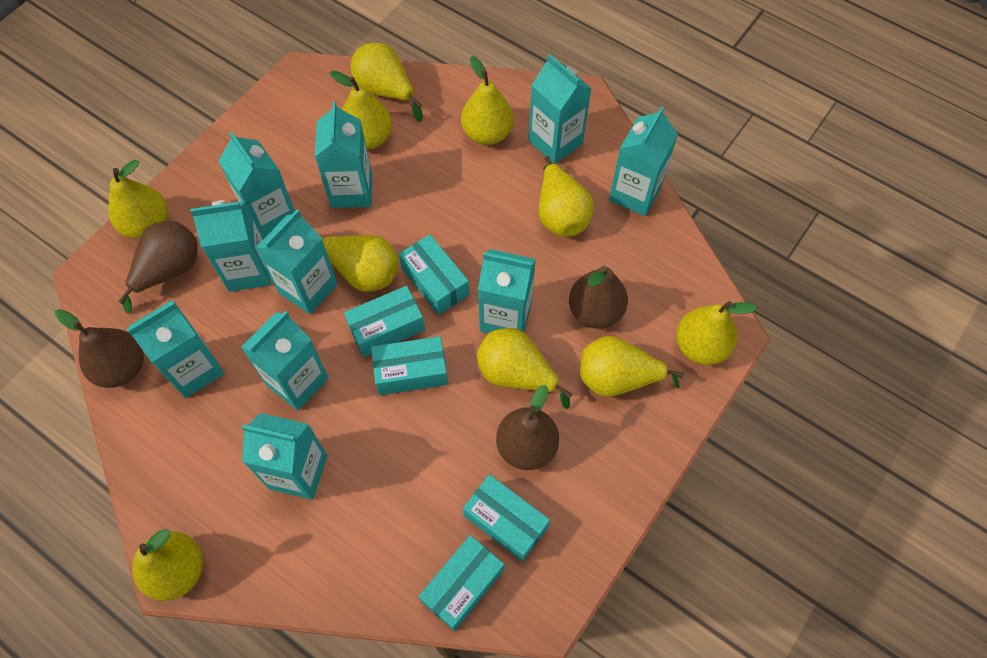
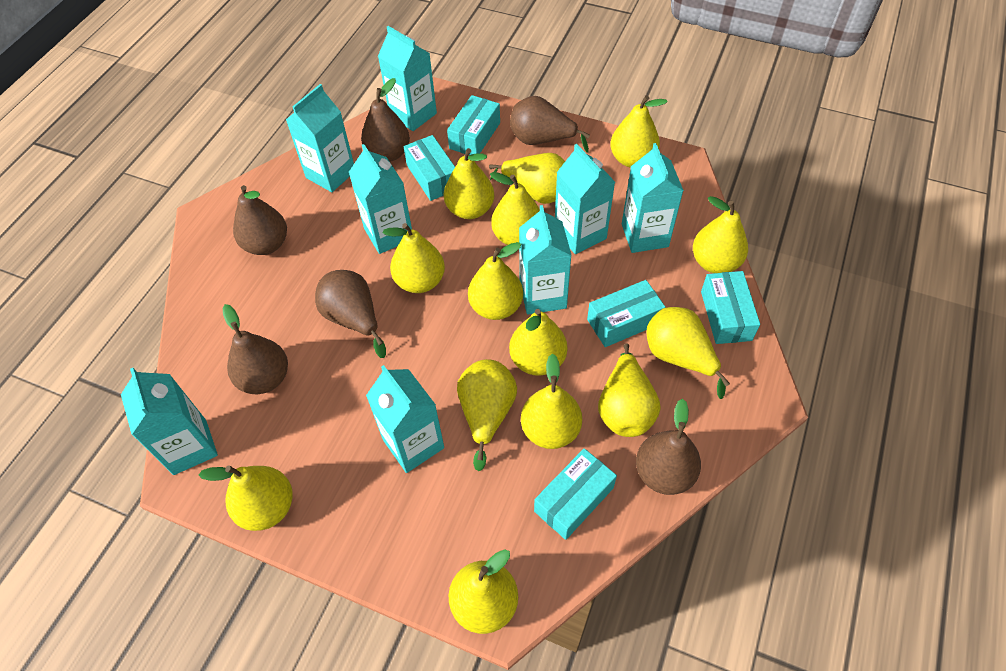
brown pear: [55,309,144,388] [118,221,198,313] [496,385,559,470] [569,266,628,329] = 4 -> [222,304,288,394] [233,185,287,255] [315,270,386,358] [361,78,410,162] [510,96,590,153] [636,398,701,495] = 6
turquoise carton: [127,300,225,398] [190,200,271,292] [218,132,295,239] [241,311,329,411] [242,413,327,500] [256,209,337,315] [315,102,372,208] [478,249,536,334] [529,54,592,164] [609,107,678,216] = 10 -> [121,368,218,475] [286,84,354,192] [349,144,412,254] [366,365,444,473] [378,26,437,131] [519,205,572,314] [555,144,615,254] [622,143,684,253] = 8
yellow pear: [108,160,168,239] [132,529,203,601] [322,235,399,292] [330,71,392,150] [351,43,423,122] [461,56,514,145] [477,328,572,409] [539,156,594,237] [580,336,684,397] [676,301,756,365] = 10 -> [199,465,293,531] [383,223,445,293] [444,148,494,219] [449,549,518,634] [457,359,517,471] [468,242,523,320] [489,153,565,204] [490,172,540,245] [509,309,567,376] [521,354,582,449] [598,343,661,437] [610,95,668,168] [647,307,730,399] [693,196,748,273] = 14

